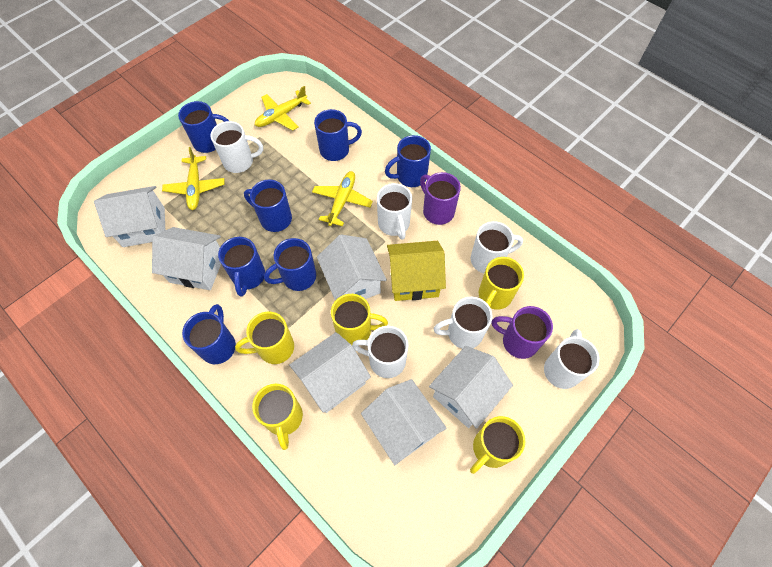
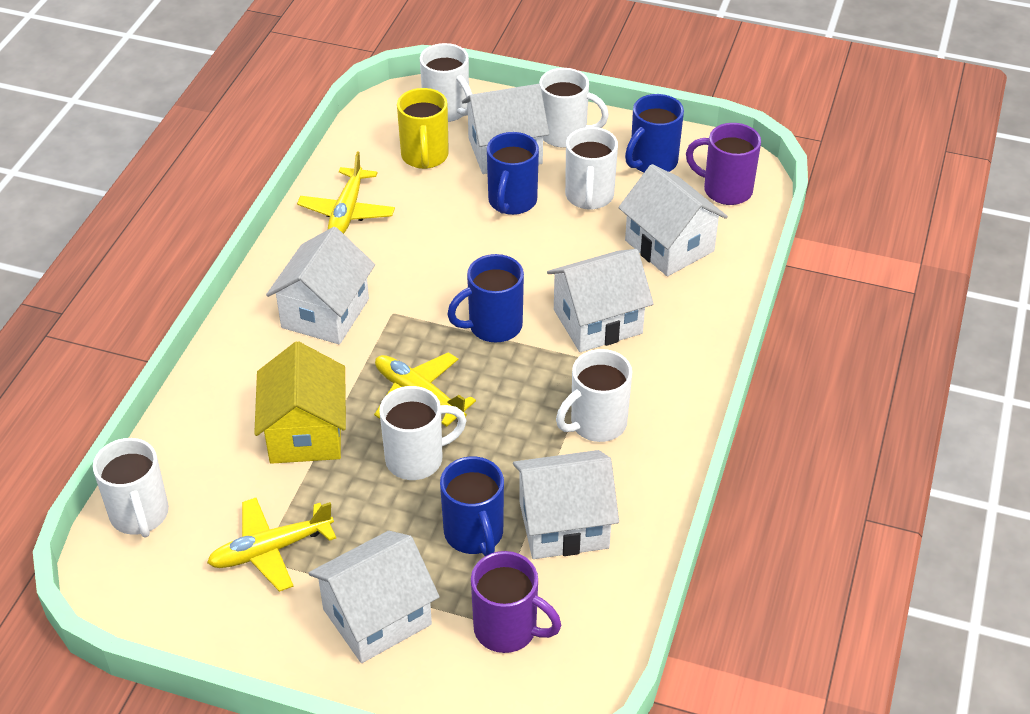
blue mug: [178,101,229,153] [182,304,236,364] [218,237,265,297] [244,180,292,232] [264,238,316,291] [314,109,362,161] [385,135,431,187] = 7 -> [440,457,504,556] [447,254,524,343] [487,132,539,215] [625,94,684,173] = 4
yellow mug: [235,312,294,364] [252,384,303,450] [331,294,388,345] [470,416,526,474] [479,257,524,310] = 5 -> [397,88,449,169] = 1

